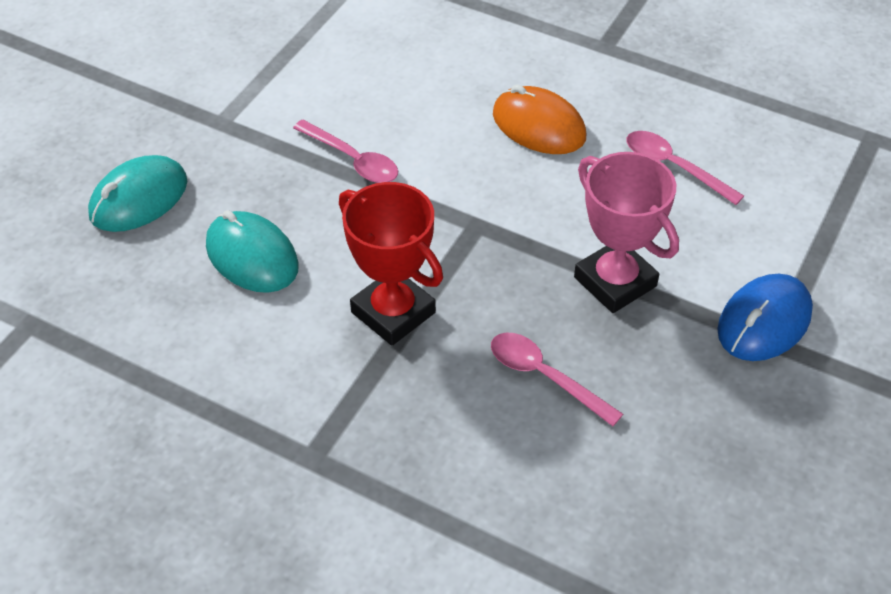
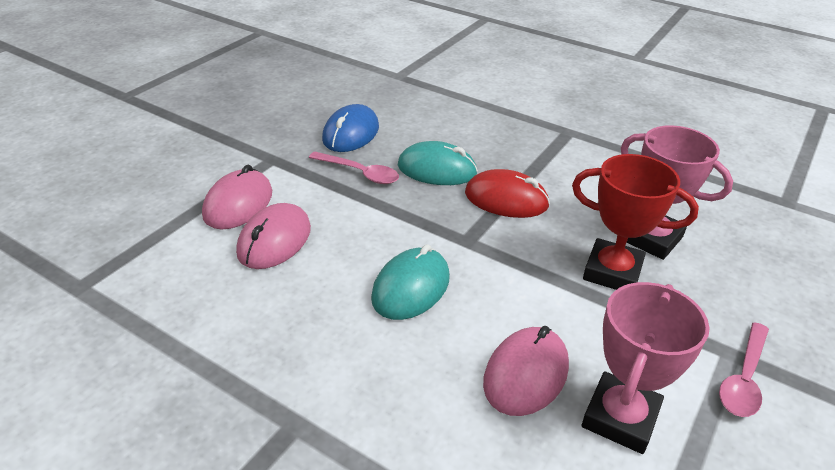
orange mouse: [493,84,586,154] = 1 -> none = 0
pink mouse: none = 0 -> [202,165,272,229] [236,203,311,269] [483,326,569,416] = 3
pink spoon: [293,119,398,183] [491,333,623,426] [627,131,744,205] = 3 -> [309,152,399,184] [719,322,769,417] = 2
pink trophy: [574,152,679,313] = 1 -> [582,282,710,454] [621,125,733,260] = 2
red mouse: none = 0 -> [465,169,550,218] = 1

